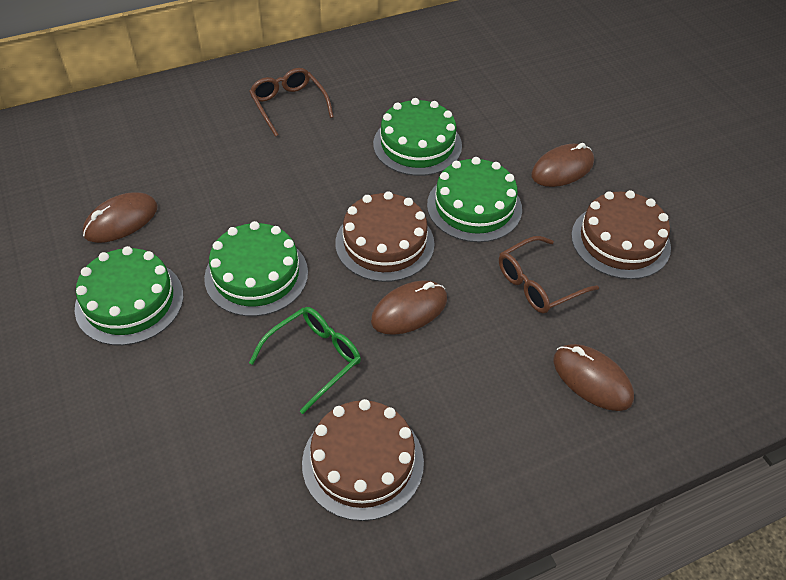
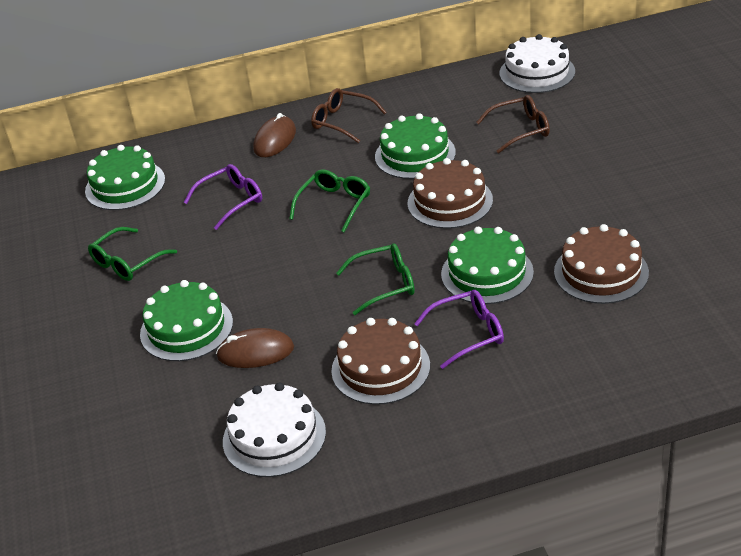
brown mouse: [83,192,158,243] [371,280,447,335] [531,143,594,187] [553,344,634,411] = 4 -> [216,328,294,368] [253,113,296,157] = 2
green glasses: [249,307,361,414] = 1 -> [88,227,177,281] [289,169,370,232] [336,243,415,315] = 3
purple glasses: none = 0 -> [184,164,262,230] [414,290,504,369] = 2
white cake: none = 0 -> [223,383,326,477] [500,34,575,93] = 2

